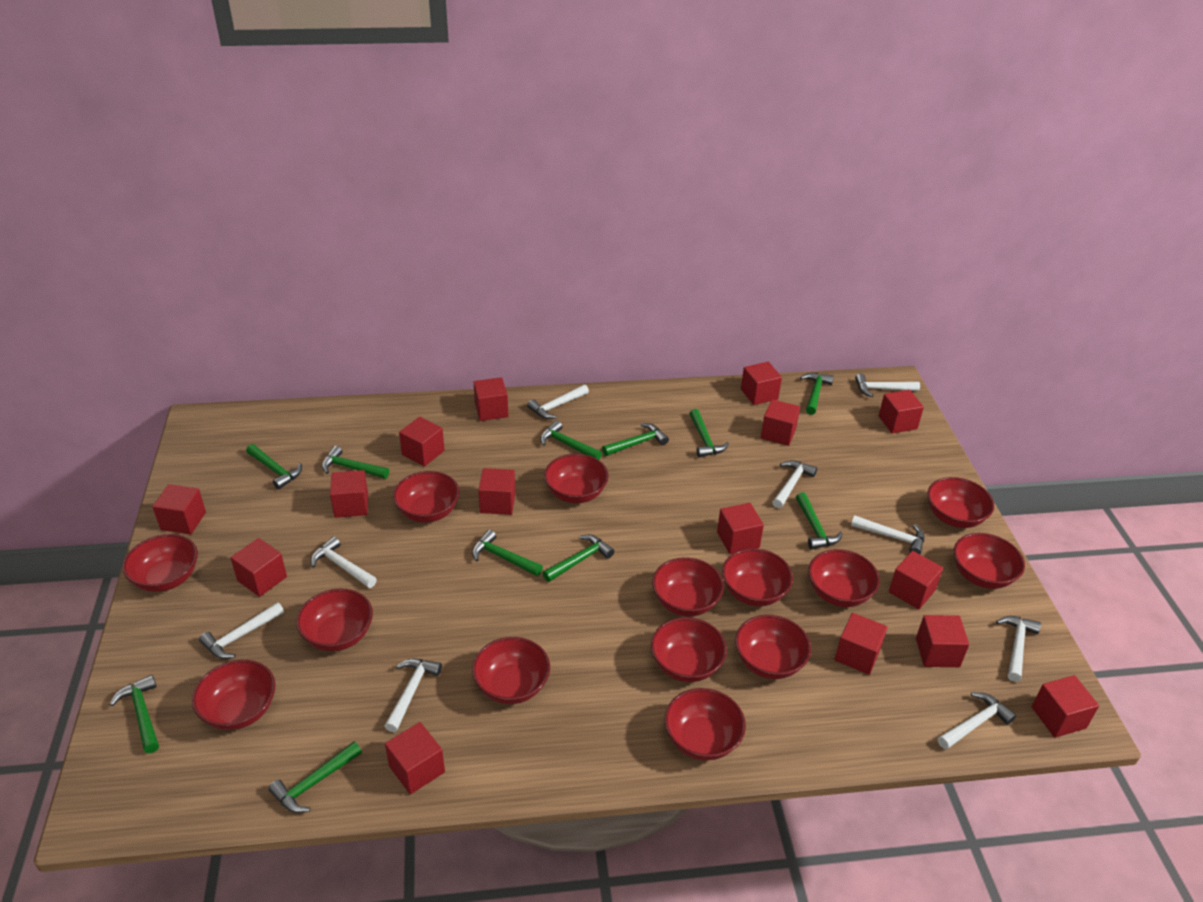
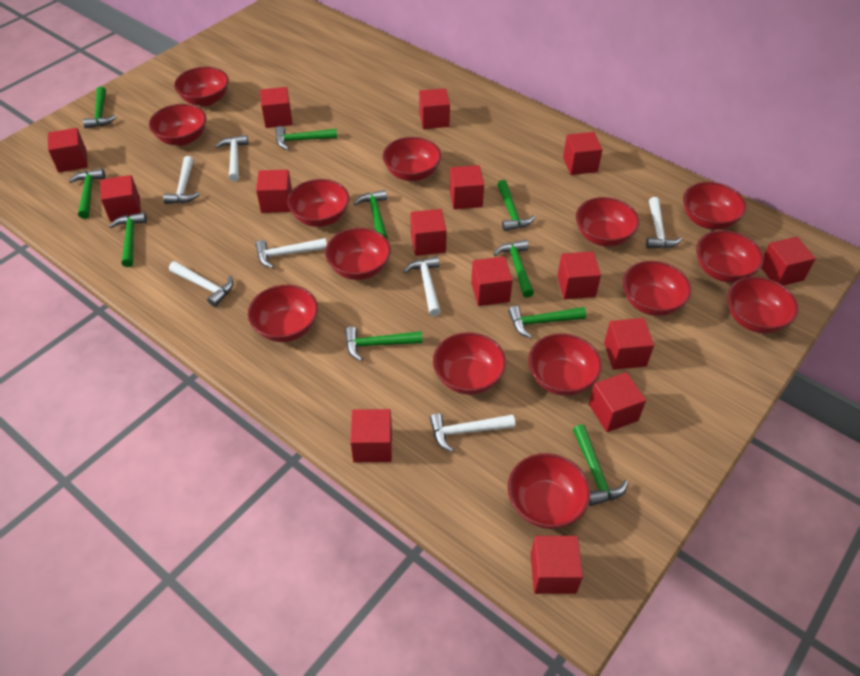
green hammer: [109,675,159,753] [246,444,302,489] [268,741,362,813] [322,446,389,479] [472,530,543,576] [540,421,602,460] [543,535,614,582] [602,423,669,456] [689,409,729,457] [796,492,843,550] [800,373,834,415] = 11 -> [69,169,105,219] [83,86,117,128] [109,212,147,267] [275,126,337,150] [345,326,423,361] [354,190,388,239] [494,240,534,298] [497,180,535,231] [508,306,586,338] [573,424,628,506] = 10
white hammer: [199,602,284,659] [311,536,377,588] [384,659,442,732] [527,384,589,419] [772,460,817,509] [851,515,924,554] [855,373,920,397] [938,692,1016,750] [996,616,1041,682] = 9 -> [163,156,200,204] [169,261,234,307] [215,135,248,182] [255,238,327,268] [403,257,441,316] [430,413,515,452] [646,197,682,248] = 7

